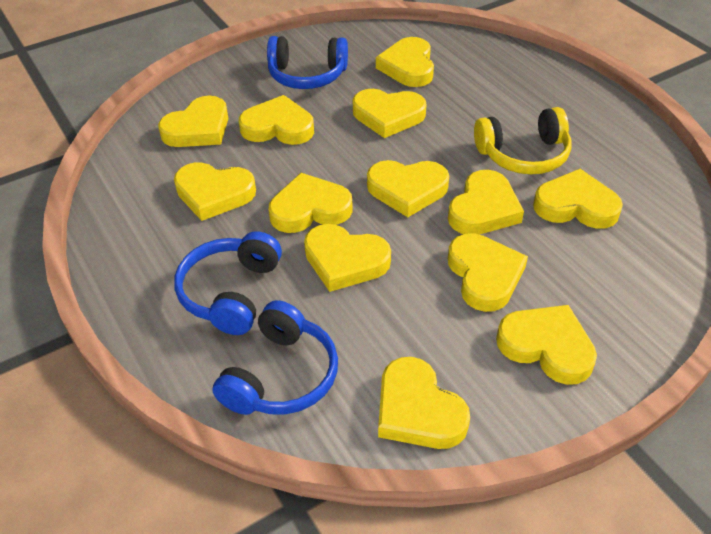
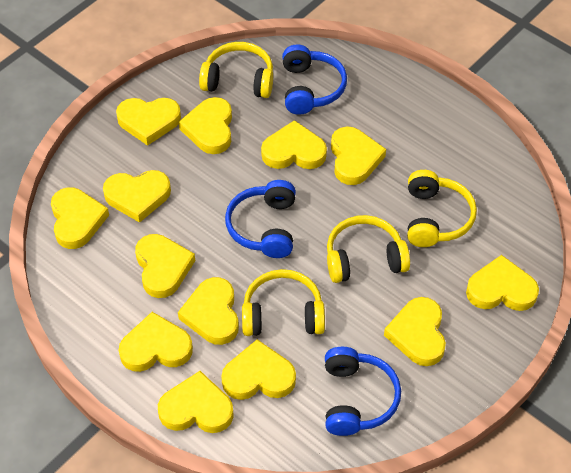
yellow headphones: [474,107,571,174] = 1 -> [199,42,273,98] [242,269,325,336] [327,215,410,283] [407,170,477,247] = 4

